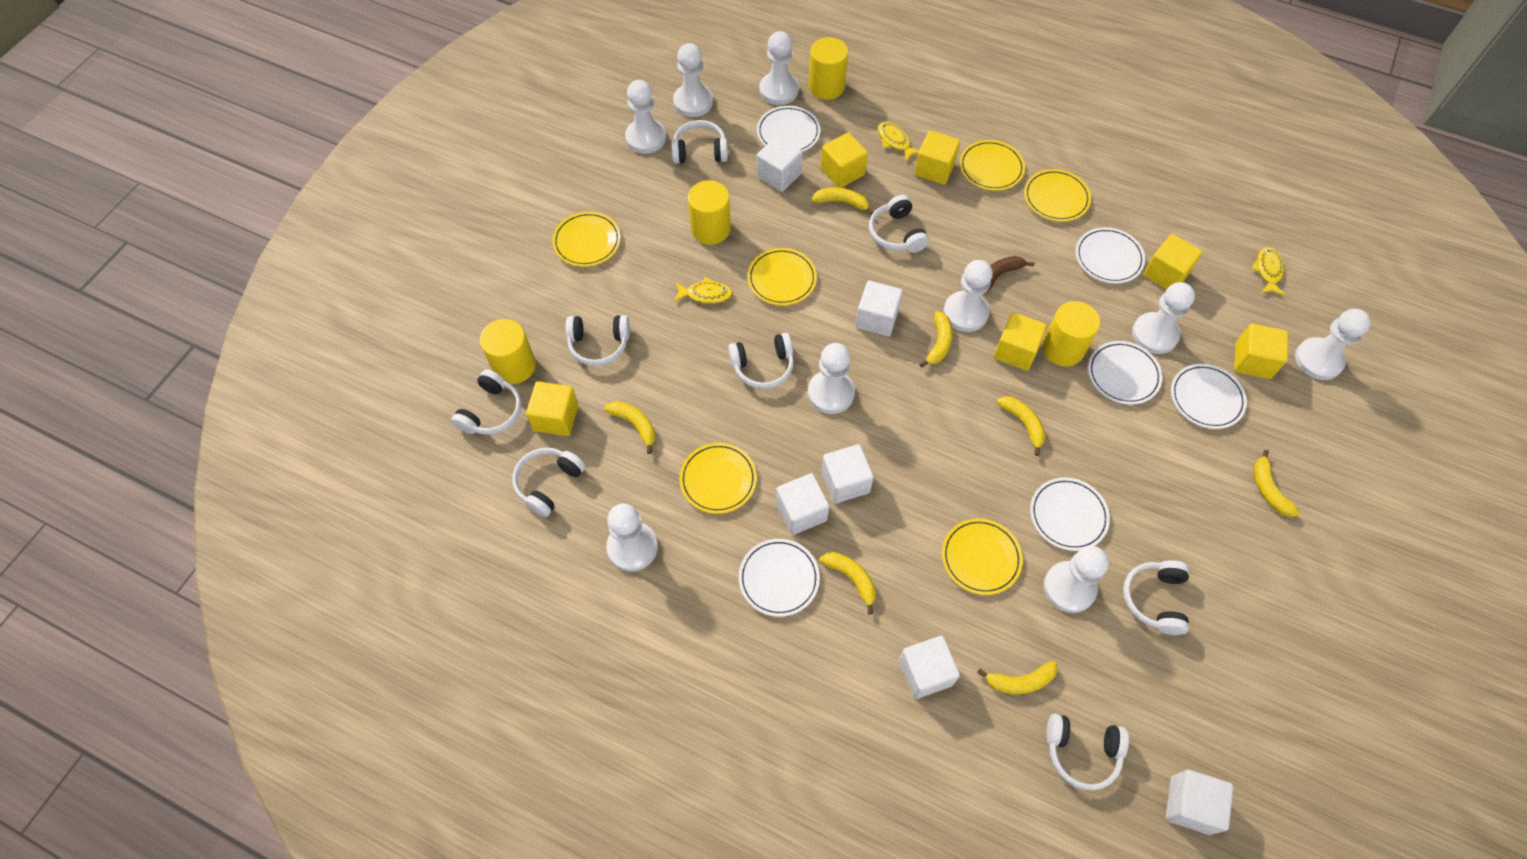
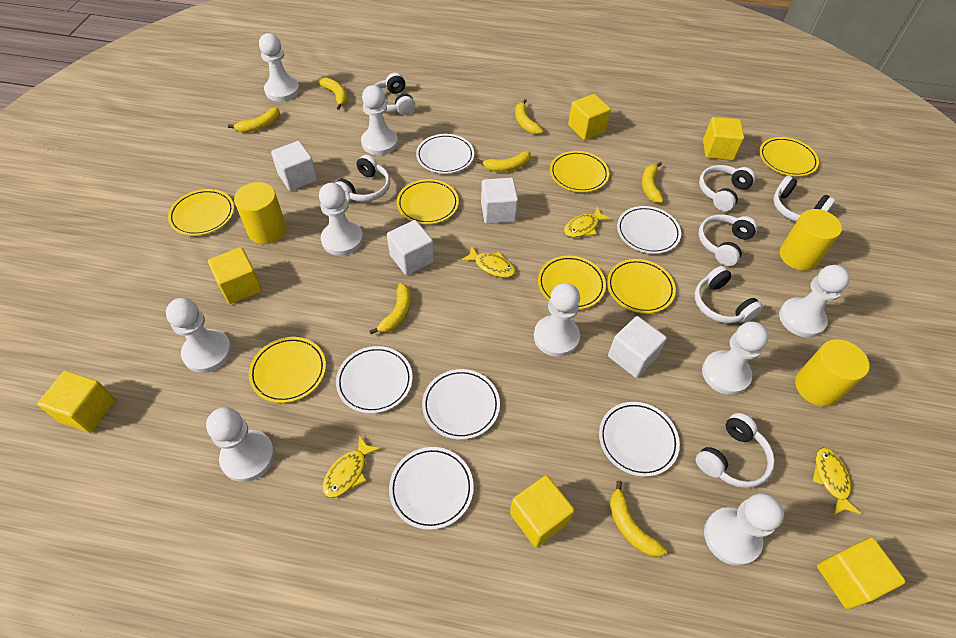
brown banana: [984,256,1035,294] = 1 -> none = 0
white cube: [757,136,803,192] [776,473,829,535] [821,444,874,503] [856,281,903,336] [899,636,960,699] [1166,770,1233,835] = 6 -> [271,141,317,191] [387,220,434,275] [481,178,518,224] [608,316,667,378] = 4
white headphones: [451,370,522,435] [512,448,586,517] [566,315,630,366] [671,120,728,164] [728,333,794,389] [869,195,929,253] [1046,714,1129,790] [1123,560,1189,635] = 8 -> [335,155,390,202] [374,73,415,115] [695,266,763,323] [696,413,775,488] [699,165,756,211] [699,214,758,266] [773,176,836,222] = 7
yellow cylinder: [480,319,536,384] [688,180,731,245] [808,37,848,100] [1042,301,1100,366] = 4 -> [234,182,286,244] [780,209,842,271] [795,339,870,407] = 3
yellow fish: [674,277,733,304] [878,122,919,161] [1251,247,1285,296] = 3 -> [322,434,381,498] [461,246,516,278] [564,207,611,238] [813,448,861,515] = 4
yellow plate: [552,212,621,267] [679,443,757,514] [747,248,817,305] [942,519,1023,595] [959,140,1025,191] [1024,169,1091,222] = 6 -> [168,189,234,236] [249,337,326,403] [397,179,459,224] [538,256,606,310] [550,151,609,192] [607,259,676,313] [760,137,819,176] = 7

